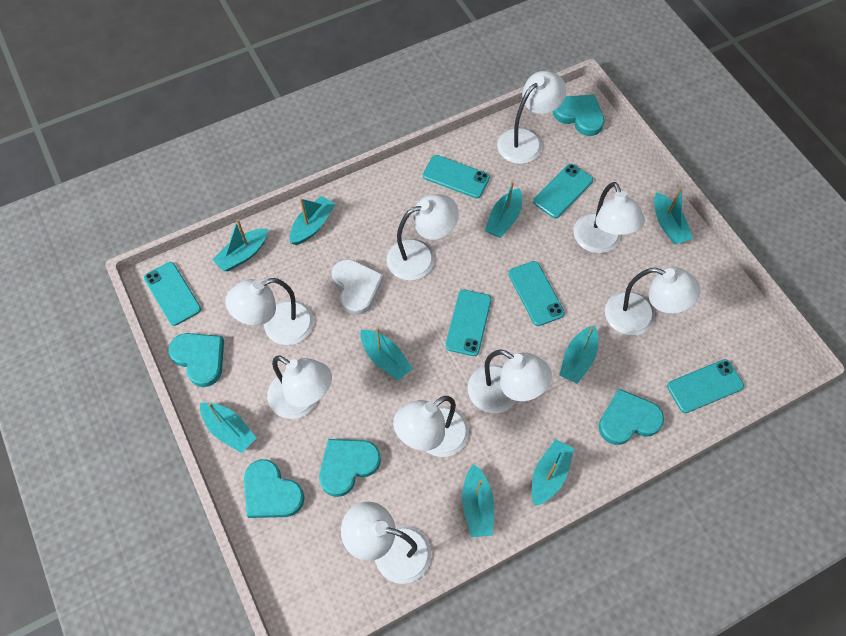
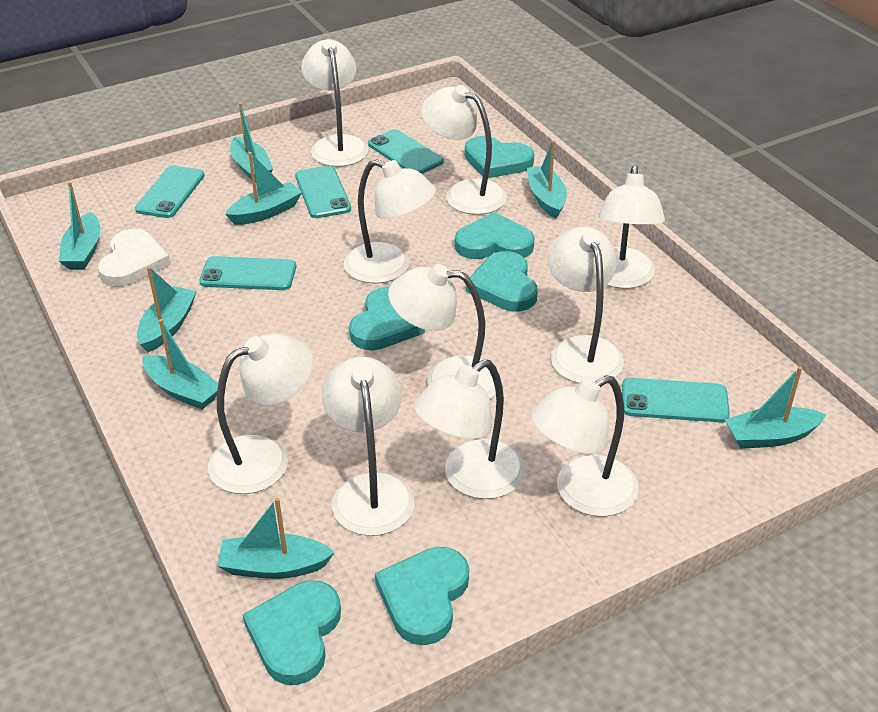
turquoise boat: [200,402,256,453] [212,219,268,271] [290,196,335,245] [361,327,413,381] [462,464,494,537] [485,181,522,238] [532,439,574,506] [559,325,598,384] [654,187,693,244] = 9 -> [59,182,100,270] [137,267,197,352] [143,319,218,409] [218,497,335,579] [225,152,302,225] [230,103,273,181] [527,141,567,219] [725,366,827,449] = 8
turquoise heart: [169,333,224,387] [244,459,304,518] [319,439,381,497] [553,95,604,136] [599,389,664,445] = 5 -> [243,581,341,685] [349,287,425,350] [375,547,469,645] [455,212,534,259] [465,136,534,178] [466,251,538,311] = 6
turquoise phone: [144,262,201,326] [423,155,490,198] [445,290,492,356] [508,261,565,326] [533,164,593,218] [667,359,744,413] = 6 -> [135,166,205,218] [199,256,296,290] [295,166,351,218] [368,129,444,174] [622,378,730,423] = 5
white lamp: [225,278,314,345] [267,355,332,419] [341,502,431,584] [386,194,459,280] [393,396,469,457] [468,349,552,413] [497,71,566,164] [573,182,645,253] [605,267,701,335] = 9 -> [208,333,313,494] [301,39,368,167] [322,357,415,536] [344,159,436,284] [388,264,501,399] [414,360,525,499] [421,85,507,215] [531,375,639,517] [547,227,624,383] [598,165,665,289] = 10

